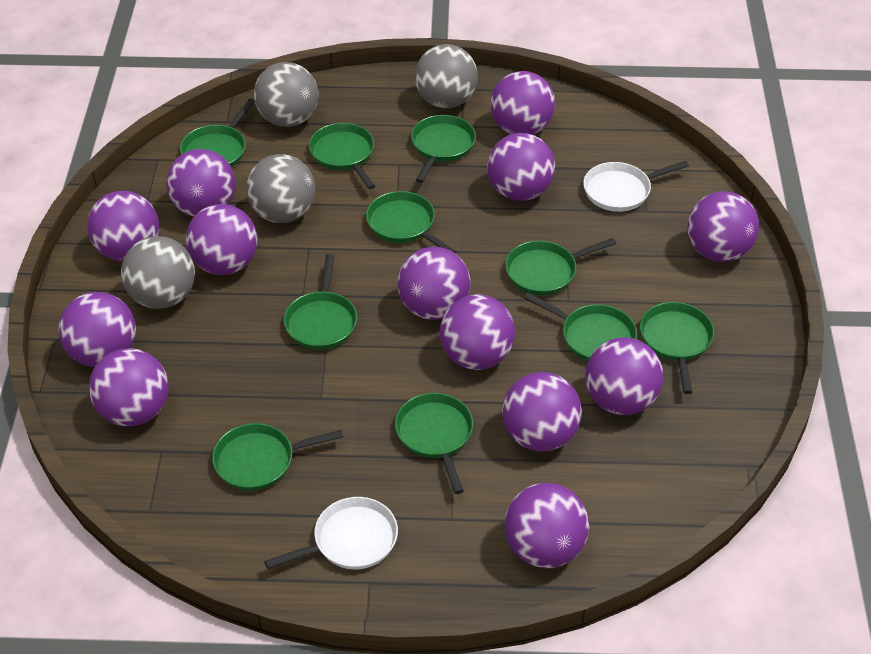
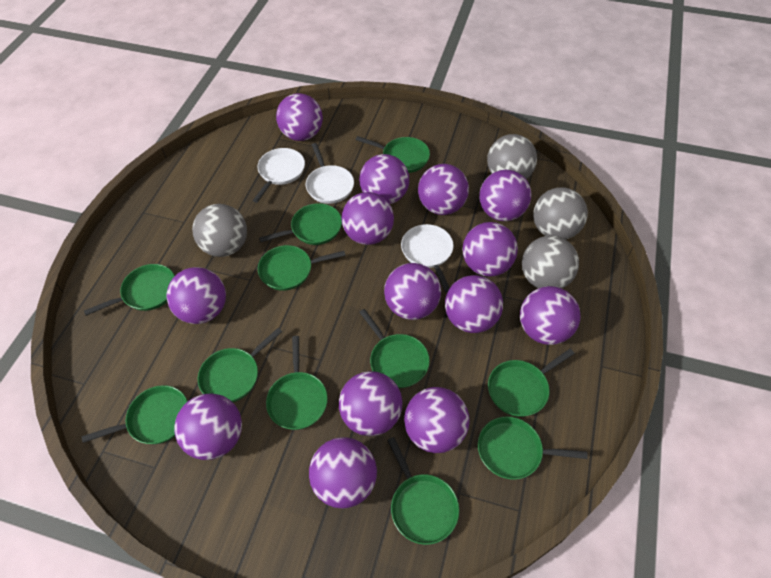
green pan: [180,99,255,167] [212,423,343,491] [284,254,357,350] [309,123,375,189] [366,191,456,254] [395,393,473,494] [411,115,476,183] [505,238,616,295] [524,293,637,361] [640,302,714,394] = 10 -> [82,385,188,444] [84,264,175,316] [198,328,282,402] [258,245,345,291] [259,203,342,245] [266,336,328,430] [356,136,430,173] [359,309,430,388] [387,437,459,545] [478,416,588,480] [488,349,575,417] = 11
purple ball: [58,292,136,367] [87,191,159,261] [89,348,169,427] [166,149,236,217] [186,204,258,275] [397,247,471,320] [440,294,515,370] [487,133,555,201] [490,71,555,135] [502,372,582,452] [504,483,589,568] [585,338,664,415] [687,191,759,262] = 13 -> [167,267,226,324] [174,393,242,460] [276,93,323,141] [309,437,377,508] [339,371,402,436] [342,192,394,245] [359,154,409,204] [384,263,441,320] [404,387,470,453] [418,164,469,215] [445,275,503,333] [462,222,518,277] [479,170,531,221] [520,286,581,345] = 14
white pan: [264,497,398,569] [583,161,689,212] = 2 -> [253,148,305,203] [306,143,354,204] [401,224,454,292] = 3

